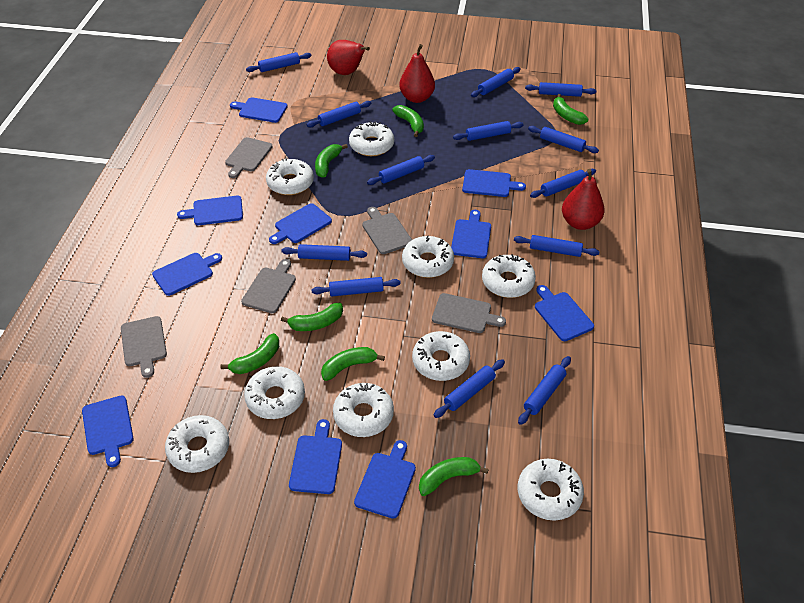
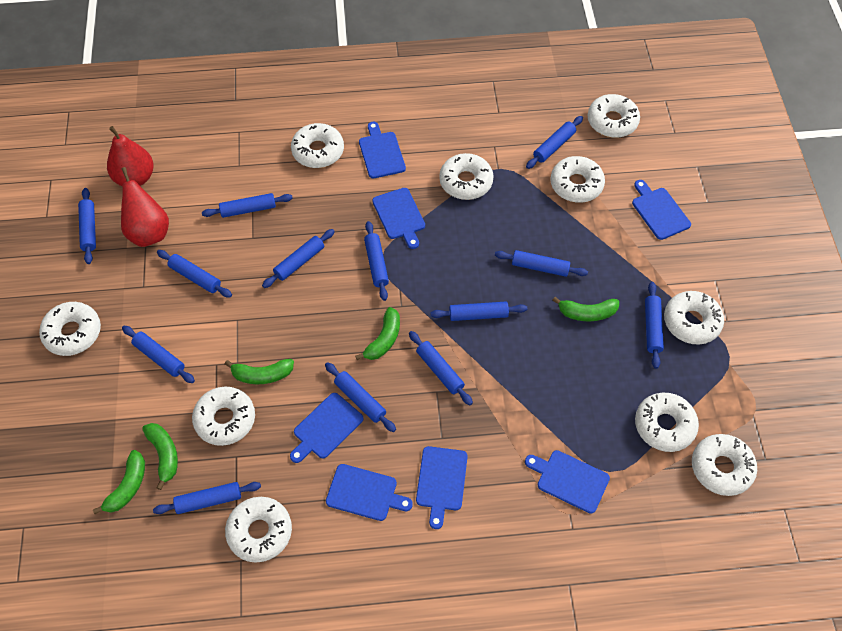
blue cutting board: [82,395,134,467] [152,253,222,296] [177,196,243,225] [230,97,288,123] [269,203,332,244] [289,419,342,494] [354,440,416,519] [451,210,491,258] [462,169,526,197] [535,285,594,341] = 10 -> [290,393,363,463] [326,464,413,521] [359,122,406,178] [372,188,425,249] [416,446,468,529] [525,450,610,514] [632,180,691,240] = 7
green banana: [220,333,279,374] [281,303,343,331] [315,144,348,178] [321,347,385,381] [392,105,424,137] [419,457,489,496] [553,94,588,125] = 7 -> [93,450,145,514] [142,423,178,490] [225,359,294,384] [356,307,400,360] [552,297,619,321] = 5
grey cutting board: [121,316,167,378] [225,137,273,178] [241,259,296,313] [362,207,412,254] [432,293,506,333] = 5 -> none = 0
red pear: [327,40,370,75] [399,44,435,103] [562,169,605,230] = 3 -> [107,126,154,186] [121,167,169,247] = 2
white donut: [165,415,229,473] [244,366,305,419] [266,158,314,195] [333,383,394,437] [349,121,394,156] [402,235,454,278] [412,331,470,381] [482,254,536,298] [518,459,584,521] = 9 -> [39,302,101,356] [192,387,255,446] [225,497,292,563] [291,123,344,168] [439,153,494,200] [550,156,605,203] [588,94,640,138] [635,393,699,452] [664,291,724,345] [692,434,757,496] = 10

